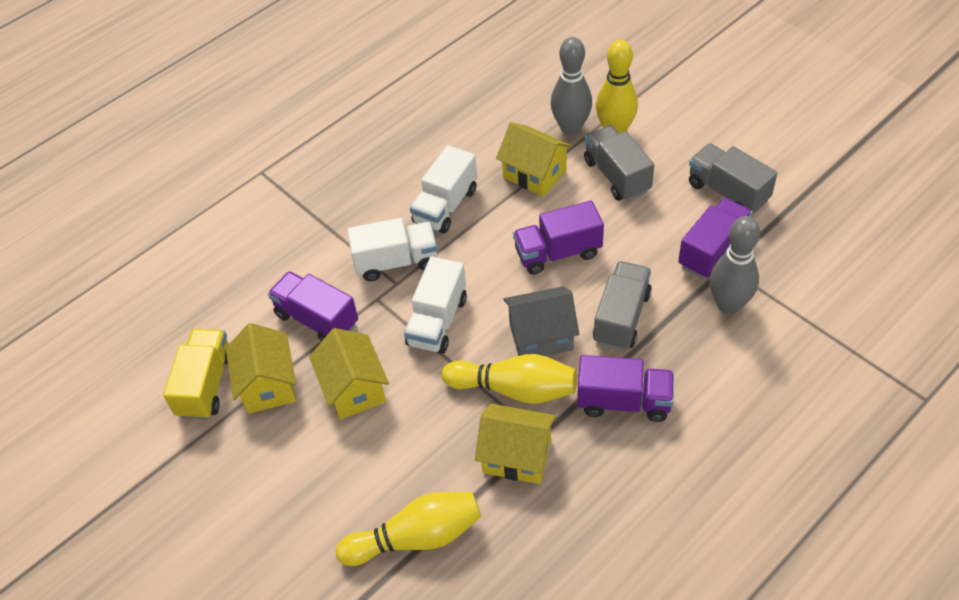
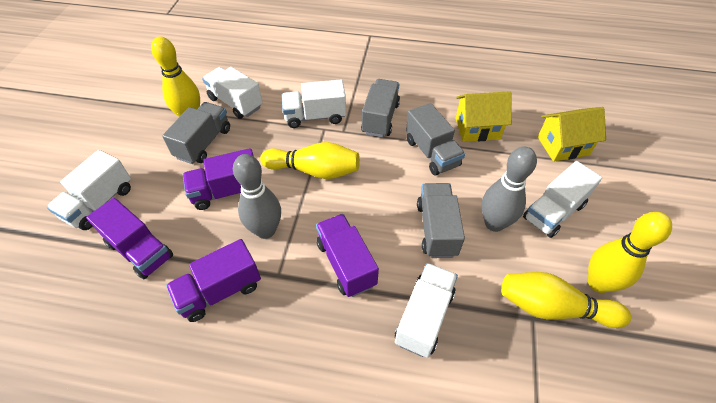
grey house: [503,286,579,356] = 1 -> none = 0
grey truck: [584,125,654,201] [593,261,652,351] [689,143,777,214] = 3 -> [162,102,230,164] [361,79,400,137] [406,103,465,176] [417,183,465,258] = 4
white truck: [347,218,437,281] [404,257,467,354] [410,145,477,234] = 3 -> [47,150,131,230] [202,67,263,119] [282,80,346,128] [395,263,458,358] [523,161,602,238] = 5
yellow bowling pin: [336,492,481,566] [442,354,577,404] [596,40,638,134] = 3 -> [151,37,200,117] [260,142,360,179] [501,272,631,328] [588,212,672,293] = 4
yellow house: [226,323,296,414] [309,328,389,420] [475,404,556,484] [496,122,572,197] = 4 -> [455,91,512,142] [538,107,606,162] = 2
yellow truck: [163,329,229,420] = 1 -> none = 0

